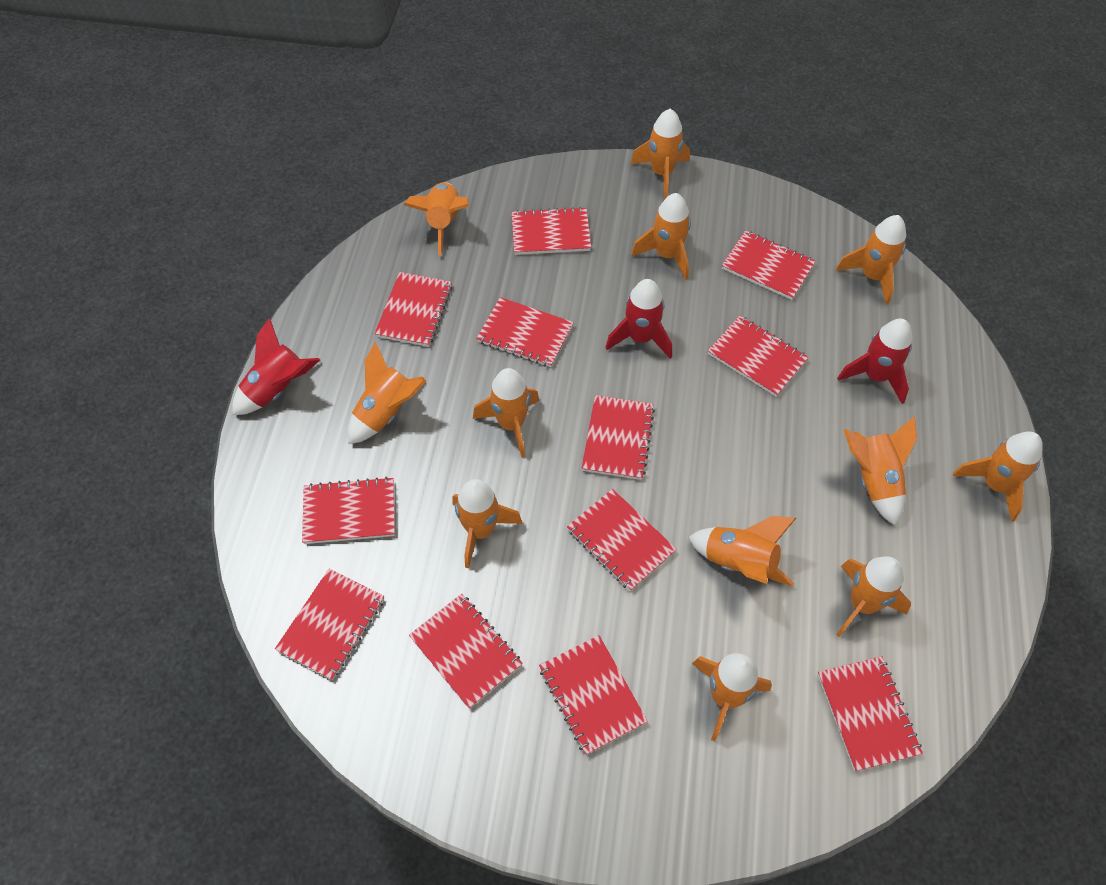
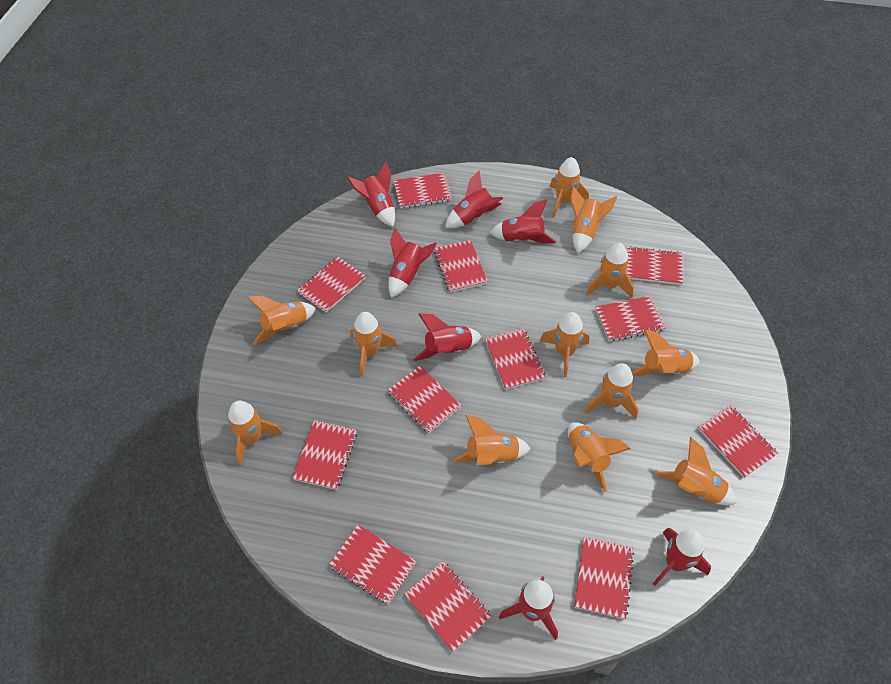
red rocket: [232,318,320,415] [605,279,672,359] [837,319,912,404] = 3 -> [347,162,395,227] [388,228,437,298] [413,313,482,361] [445,171,503,228] [490,199,556,244] [499,576,558,640] [653,528,711,586] = 7

